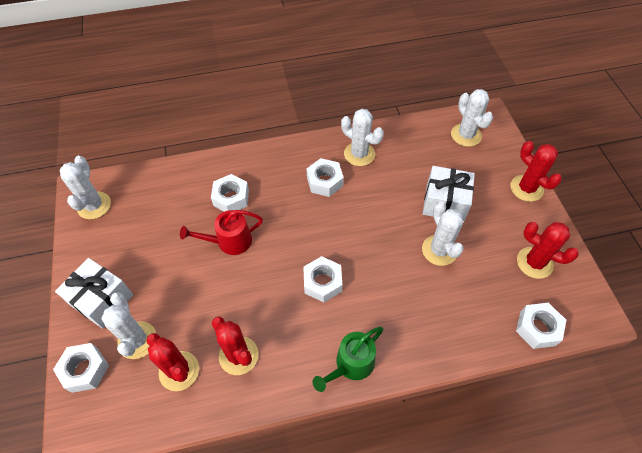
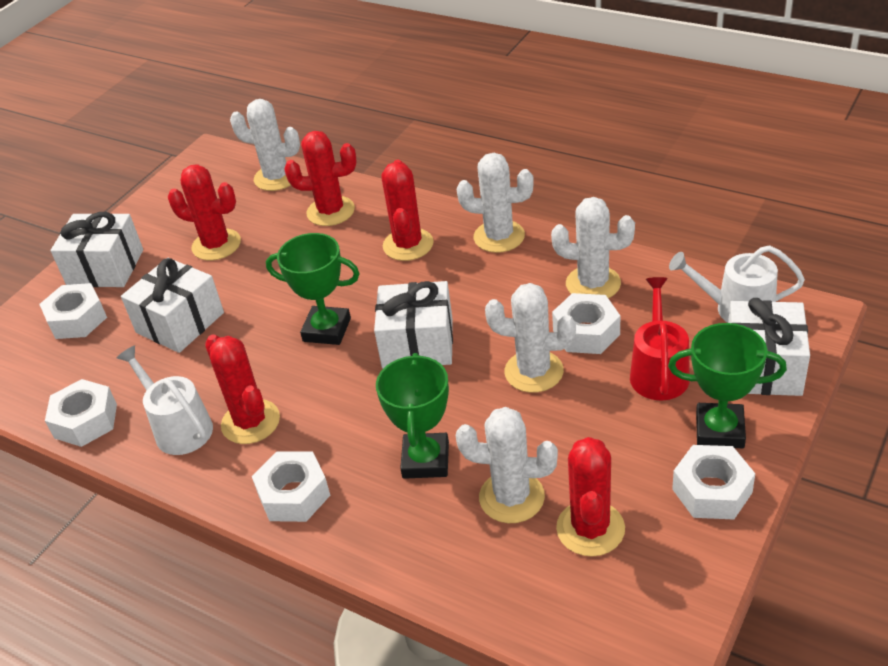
green trophy: none = 0 -> [266,233,360,345] [376,353,449,479] [668,323,787,448] = 3
green watering can: [313,327,383,392] = 1 -> none = 0
red cactus: [146,333,199,391] [212,317,258,375] [510,141,562,202] [517,222,579,279] = 4 -> [168,164,241,261] [205,334,280,444] [284,131,356,226] [381,160,434,261] [556,437,625,557] = 5
white gift: [55,258,133,329] [423,166,475,222] = 2 -> [50,212,143,287] [121,258,224,353] [374,281,453,369] [728,298,810,396] = 4
white watering can: none = 0 -> [117,345,213,455] [669,245,805,323] = 2

